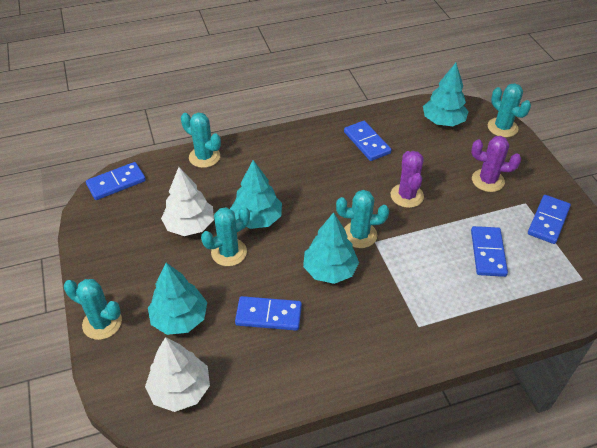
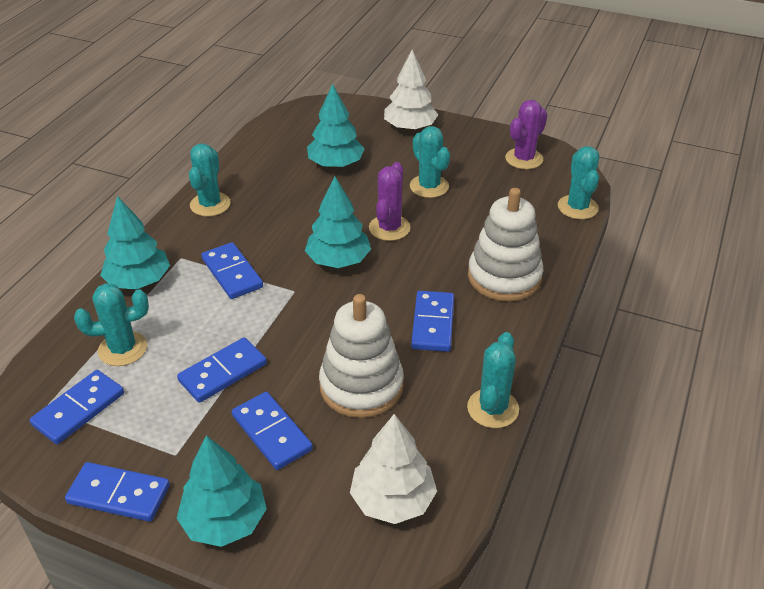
blue domino: [86,162,146,200] [235,296,302,331] [344,121,391,161] [471,226,508,277] [528,195,571,244] = 5 -> [30,370,124,444] [65,462,170,522] [177,337,267,403] [201,242,263,299] [232,392,313,470] [411,291,454,352] = 6
white stacking toy: none = 0 -> [319,294,404,418] [468,188,543,302] = 2

